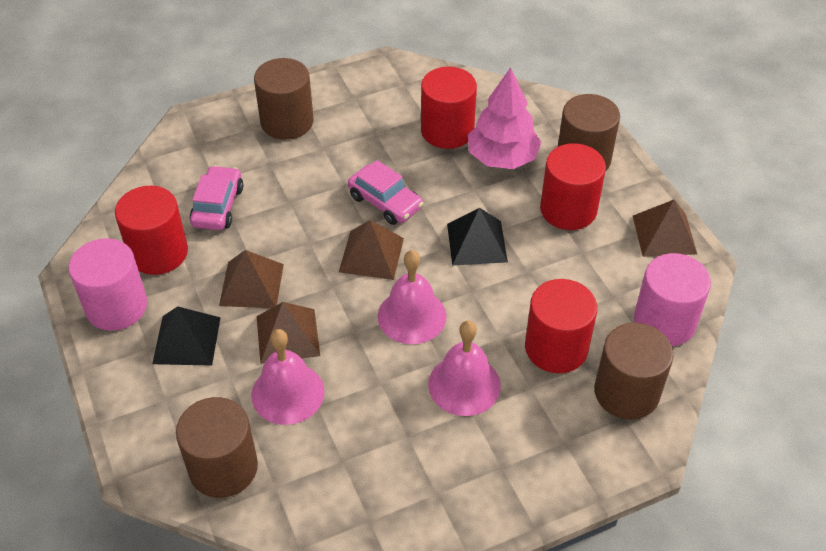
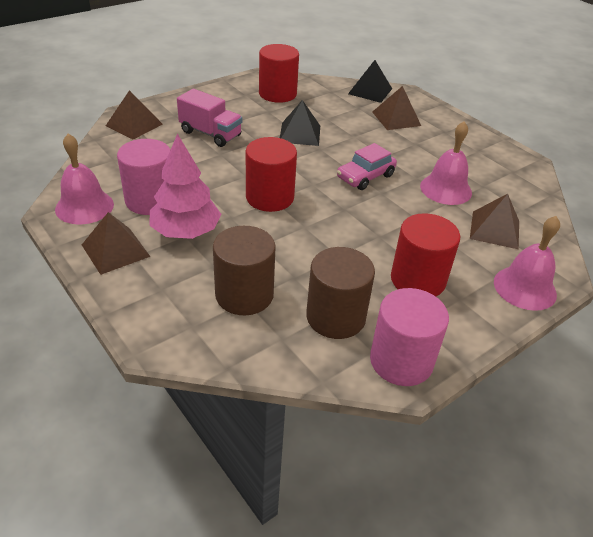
brown cylinder: [176,397,258,498] [254,58,313,140] [558,94,620,170] [594,323,673,420] = 4 -> [213,226,276,315] [306,247,375,339] = 2
pink car: [190,165,243,230] [348,160,423,225] = 2 -> [337,143,397,190] = 1
pink truck: none = 0 -> [177,89,242,147] = 1
red cylinder: [115,186,188,275] [421,67,477,149] [525,279,597,373] [540,143,606,230] = 4 -> [246,137,297,212] [259,44,299,103] [391,213,460,296] = 3

